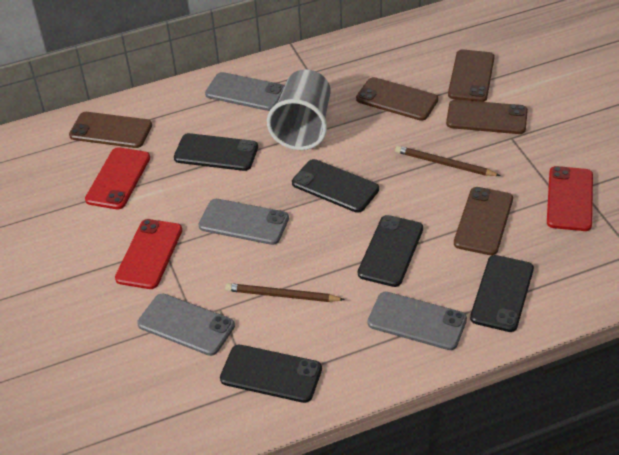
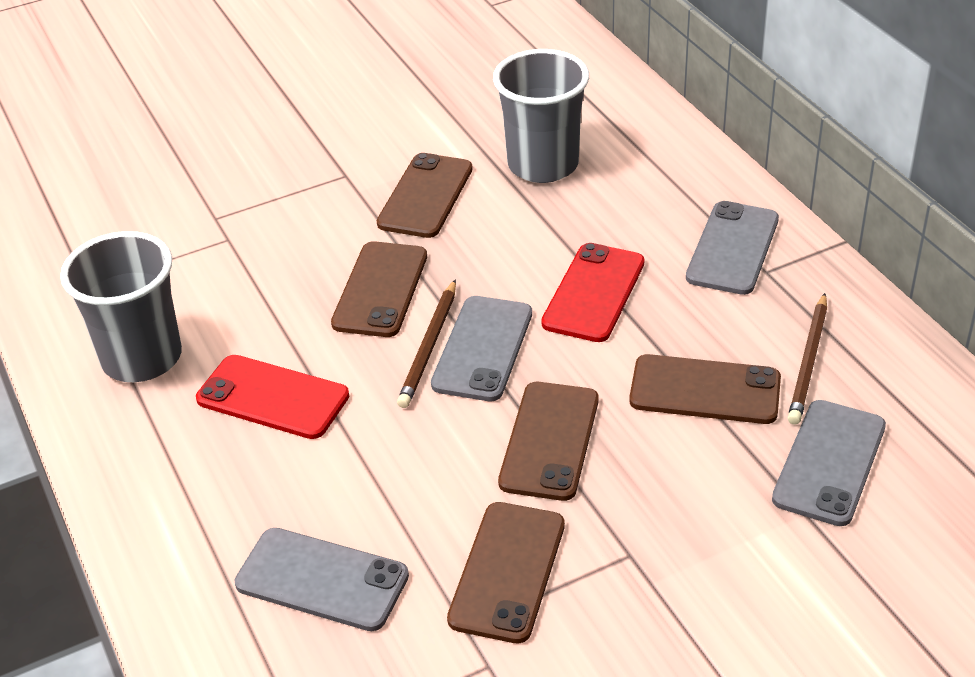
black phone: [174,133,258,171] [220,345,322,403] [292,159,379,213] [358,215,423,287] [470,255,534,332] = 5 -> none = 0
grey cup: [267,69,331,150] = 1 -> [60,231,182,382] [493,49,589,183] = 2
red phone: [85,147,150,209] [115,219,182,289] [547,166,593,231] = 3 -> [196,355,349,439] [541,243,645,342] = 2

